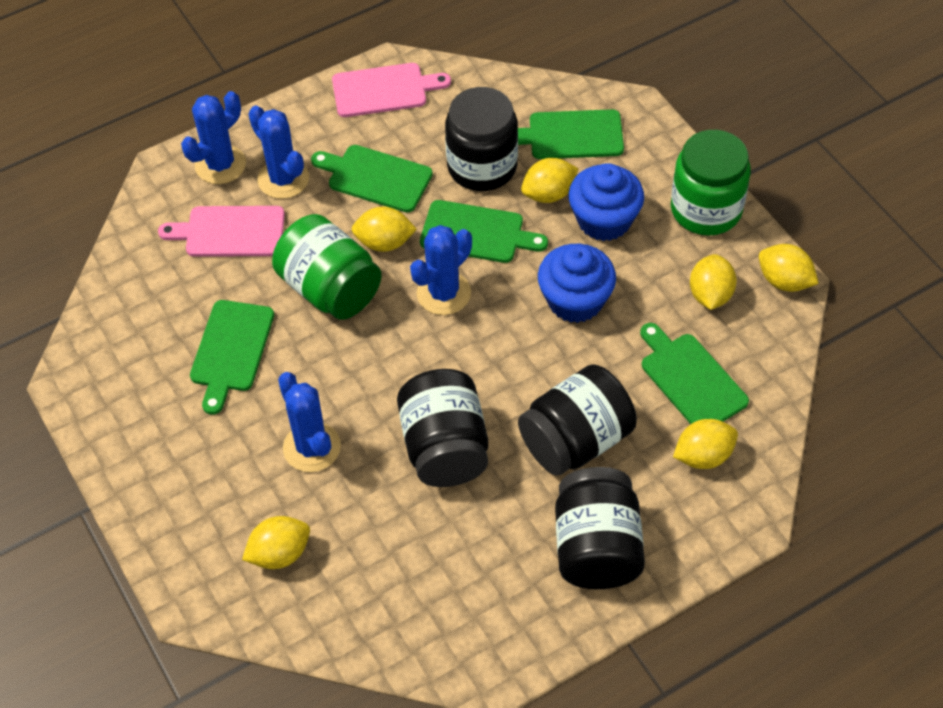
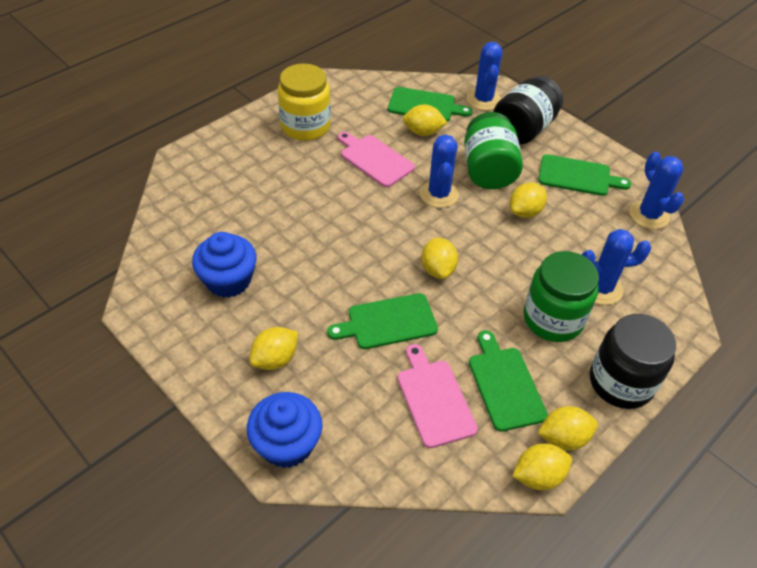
black jar: [397,369,488,487] [445,87,518,191] [518,365,637,476] [555,467,645,589] = 4 -> [493,76,563,145] [590,314,676,409] = 2
green cutting board: [190,300,274,415] [311,145,433,213] [420,200,548,263] [518,109,624,159] [640,323,749,424] = 5 -> [327,293,438,349] [388,87,473,122] [469,330,548,432] [538,154,631,196] = 4
yellow jar: none = 0 -> [278,64,331,141] = 1

